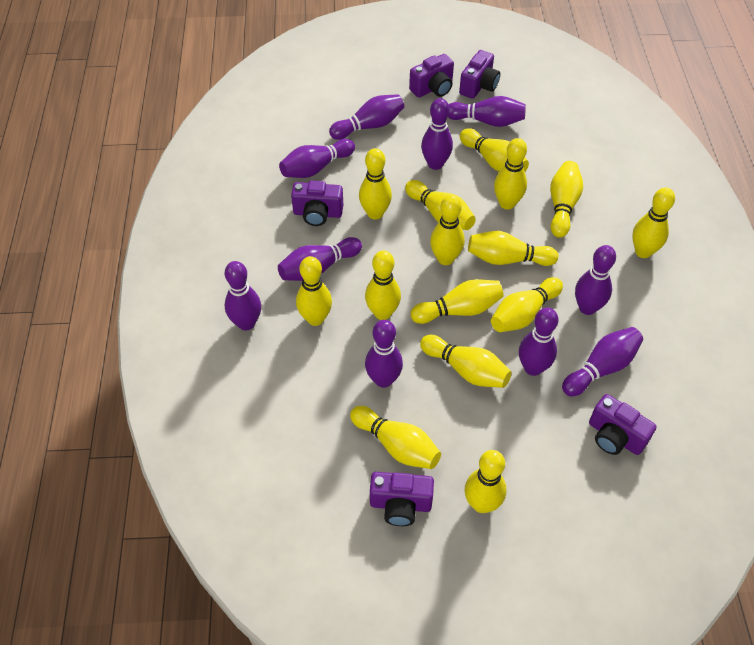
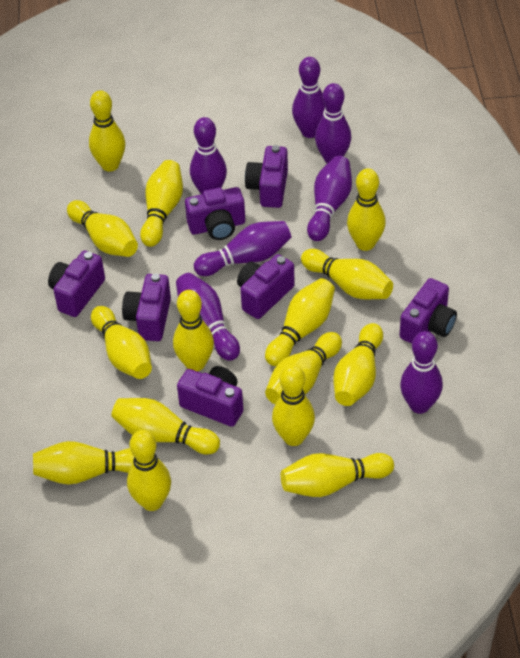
purple bowling pin: [225,261,261,331] [278,237,362,281] [279,139,355,178] [329,94,404,140] [365,320,403,388] [421,98,453,170] [448,96,526,127] [519,307,558,376] [562,327,643,397] [575,245,616,315] = 10 -> [176,273,240,361] [190,117,227,194] [194,221,291,276] [292,57,325,138] [307,156,352,241] [315,83,351,163] [400,331,443,414] = 7
purple camera: [291,181,343,226] [370,472,434,526] [409,54,454,97] [459,50,500,99] [589,394,657,455] = 5 -> [48,250,105,317] [122,273,171,341] [177,366,243,427] [185,187,245,240] [237,254,295,319] [245,145,288,208] [400,278,457,344] = 7

